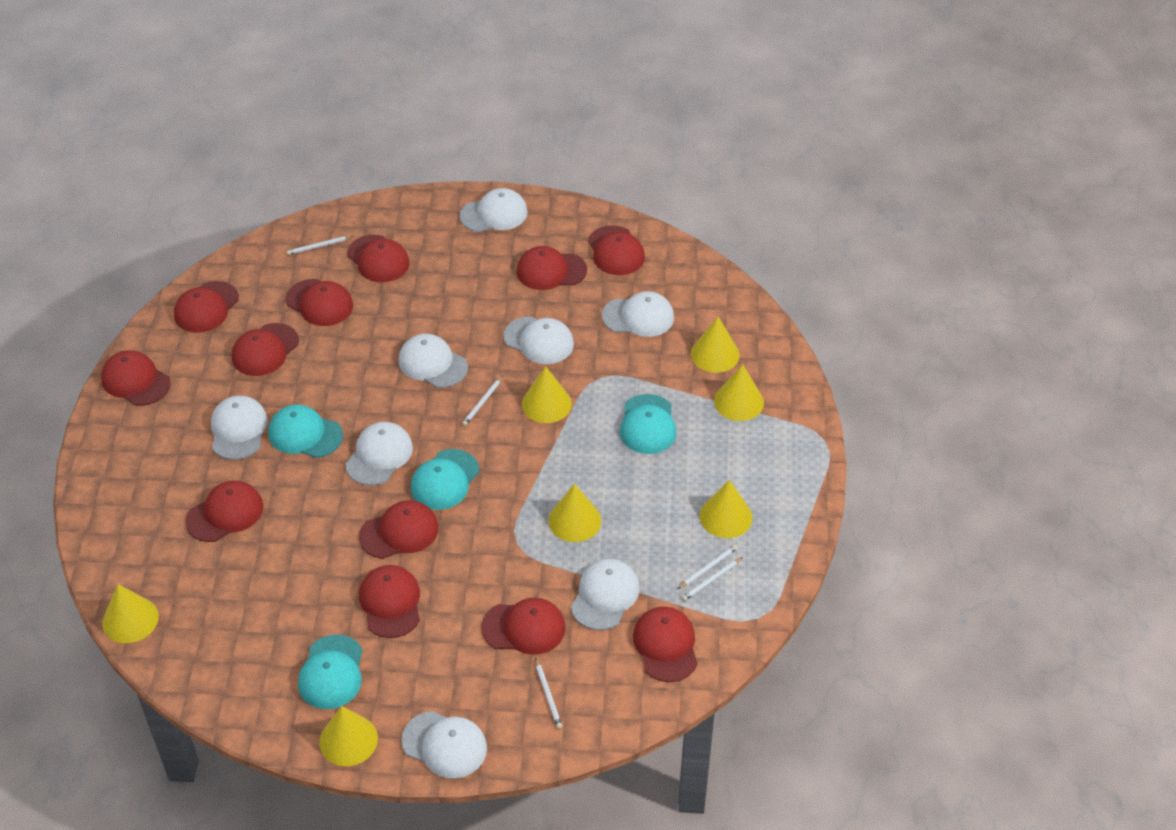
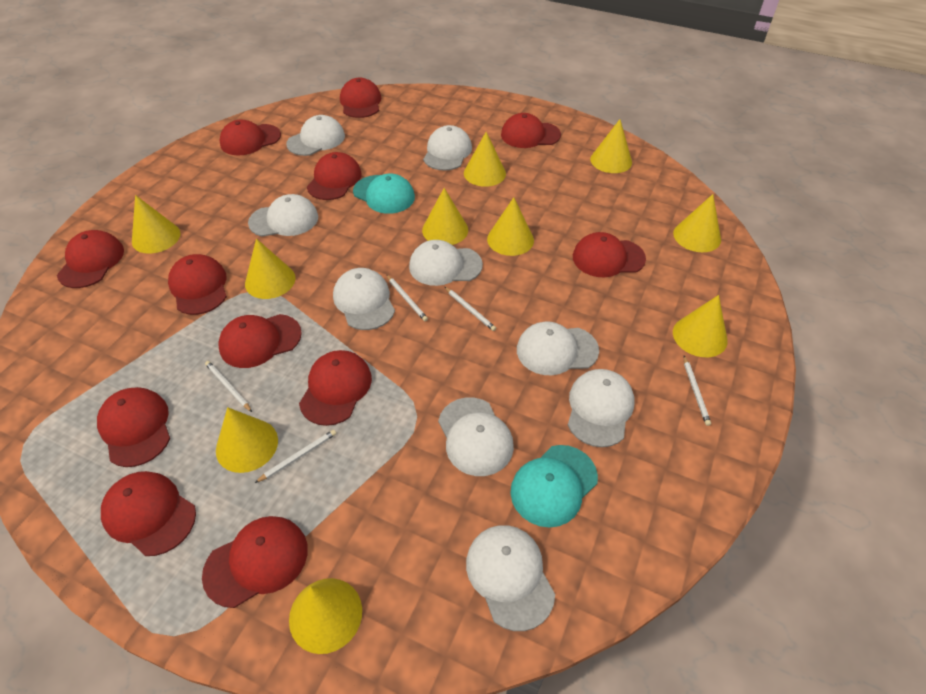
turquoise cap: [268,404,343,458] [298,634,363,709] [411,449,479,510] [620,394,676,454] = 4 -> [353,174,415,214] [511,445,598,528] = 2
white cap: [211,395,268,460] [346,422,413,486] [399,334,468,388] [401,711,487,778] [460,188,528,232] [503,316,574,364] [571,559,639,630] [602,291,674,337] = 8 -> [248,194,318,237] [286,115,345,156] [333,268,395,330] [409,240,483,286] [423,125,472,171] [438,397,514,476] [466,525,555,631] [517,321,599,375] [568,369,635,447] = 9
yellow cone: [102,584,159,643] [319,706,378,766] [522,366,572,423] [548,484,601,542] [691,317,740,373] [700,480,753,538] [714,364,764,421] = 7 -> [132,195,181,254] [216,407,278,473] [245,239,296,299] [289,578,362,654] [422,188,468,245] [464,132,506,187] [487,197,534,256] [590,119,632,173] [673,194,721,252] [673,295,728,357] = 10

